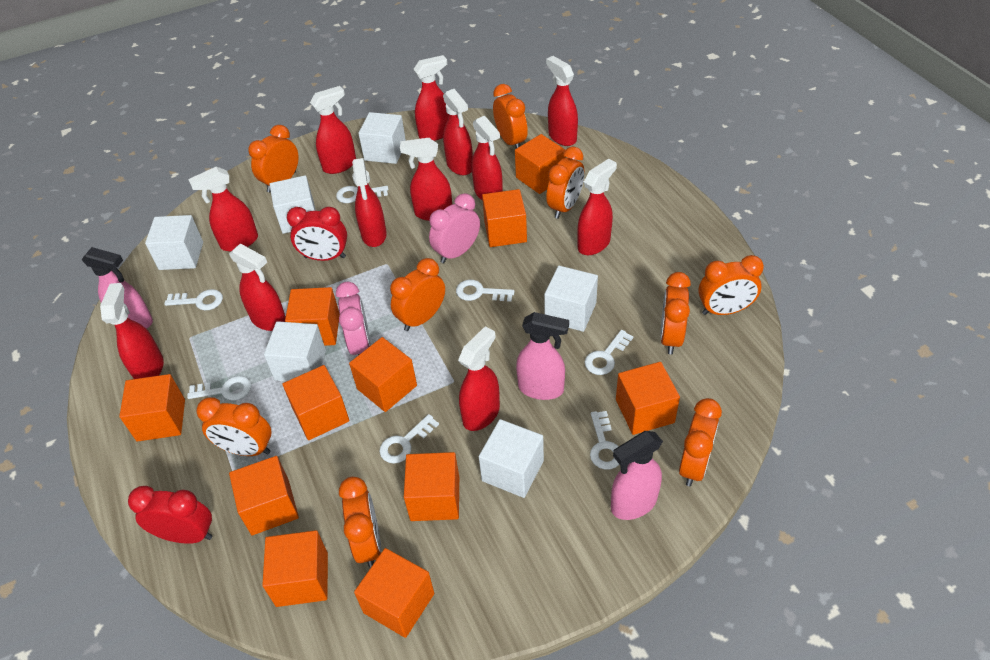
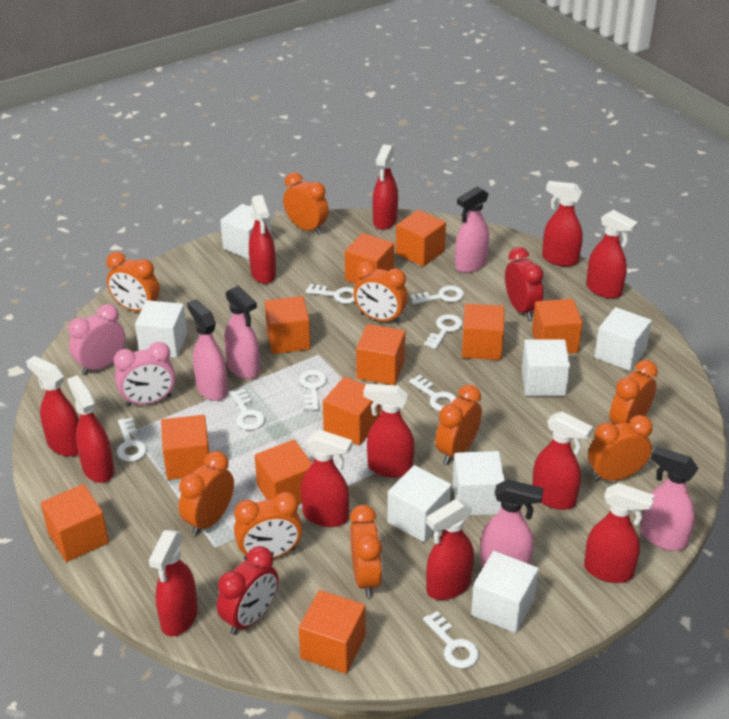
pink spray bottle: [82,247,153,329] [516,312,569,400] [611,431,663,520] = 3 -> [187,299,228,401] [224,285,260,379] [455,186,489,273] [480,479,544,567] [641,446,699,551] = 5
white cube: [145,215,203,270] [264,321,326,382] [270,175,316,234] [358,112,406,164] [479,419,544,498] [544,266,598,332] = 6 -> [135,300,187,358] [220,204,271,259] [387,465,452,542] [452,451,505,515] [471,551,539,633] [522,339,570,396] [594,307,652,371] = 7
white key: [164,289,223,310] [187,376,252,401] [336,186,388,203] [379,414,439,464] [456,280,515,302] [585,330,633,375] [590,411,620,470] = 7 -> [117,417,147,462] [231,389,265,430] [299,369,327,410] [306,284,355,304] [409,375,456,411] [410,286,464,304] [423,611,479,669] [424,314,462,349] = 8

